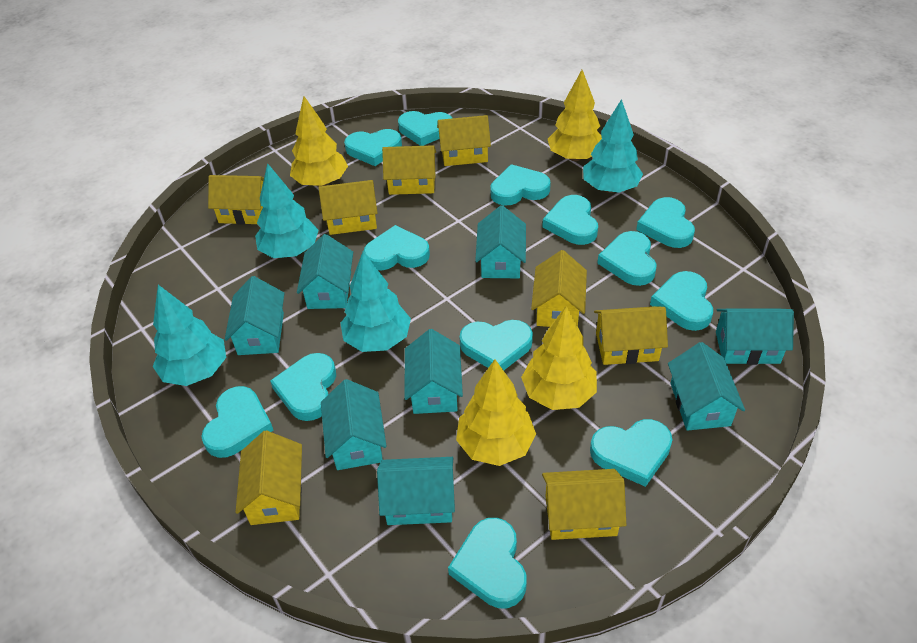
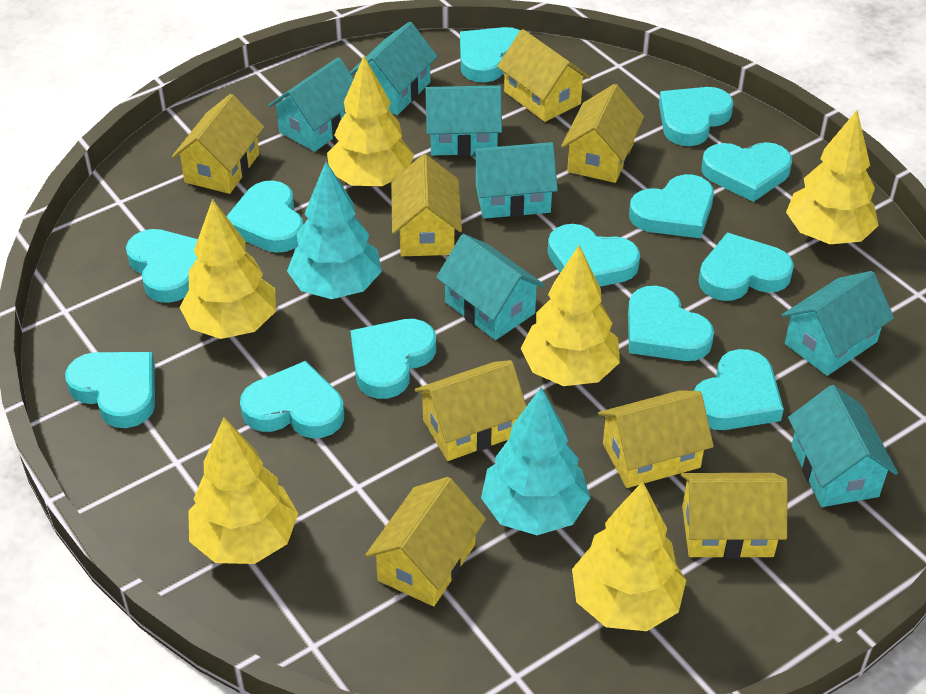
turquoise house: [225,276,284,355] [297,234,353,309] [321,379,387,470] [377,457,455,525] [404,329,463,414] [475,205,526,278] [668,342,745,431] [716,309,794,365] = 8 -> [269,57,354,152] [350,22,438,115] [426,85,502,156] [436,234,545,340] [471,142,558,219] [781,271,894,376] [788,385,898,507] = 7
turquoise tree: [153,285,226,386] [255,163,319,258] [341,252,411,352] [583,99,643,193] = 4 -> [287,162,382,299] [481,387,590,535] = 2
yellow tree: [290,96,348,187] [456,359,536,466] [521,306,597,410] [548,70,602,161] = 4 -> [179,199,276,339] [188,418,298,564] [327,56,414,187] [520,245,620,386] [572,481,686,631] [786,110,879,244] = 6

